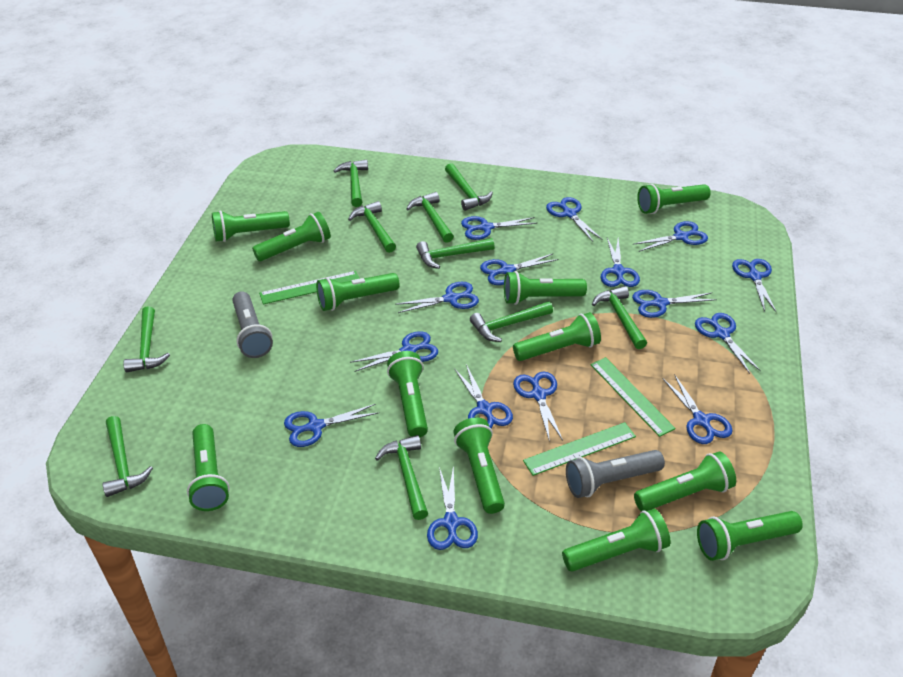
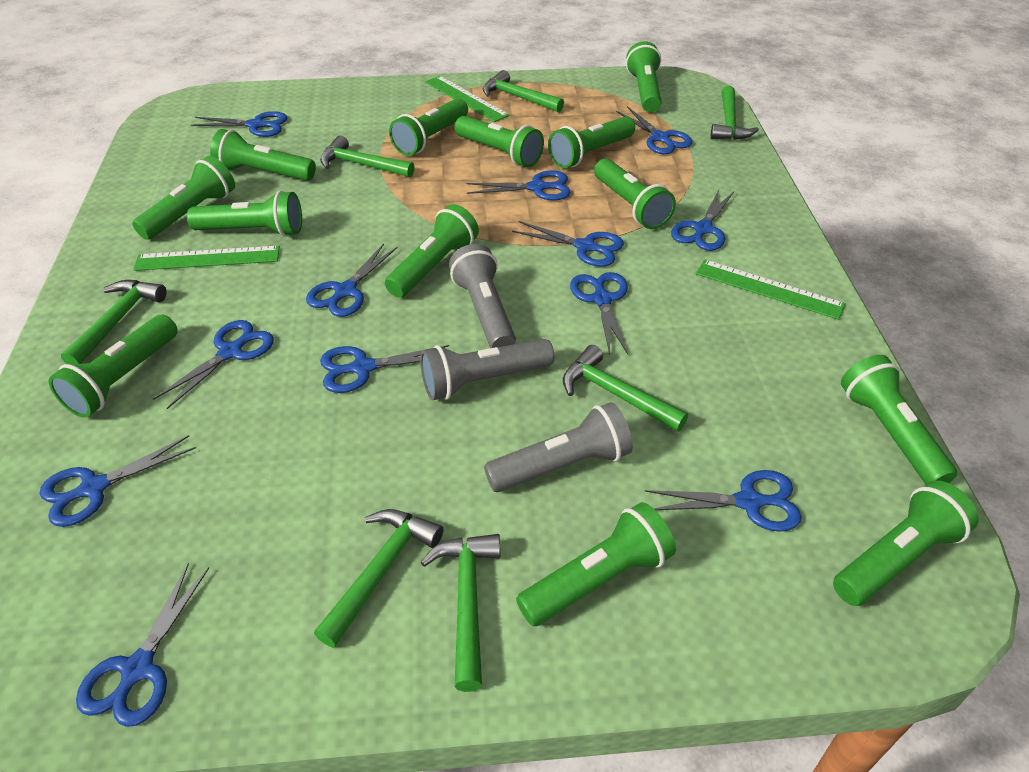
blue scissors: [284,404,379,447] [350,331,438,372] [395,282,479,313] [427,465,478,550] [454,364,513,428] [461,216,538,240] [480,253,559,285] [513,371,563,442] [546,197,603,242] [601,238,640,287] [632,290,717,318] [634,221,708,252] [663,374,733,444] [695,313,761,374] [732,259,777,313] = 15 -> [39,435,196,527] [76,563,209,727] [153,320,274,409] [191,111,287,137] [306,244,397,317] [320,345,449,393] [466,170,571,200] [512,221,624,267] [570,272,628,355] [616,106,692,154] [645,470,802,532] [671,190,734,251] = 12
green flashlight: [187,424,230,511] [212,211,290,242] [252,212,331,261] [316,273,400,311] [387,351,428,437] [453,418,505,514] [504,271,587,305] [513,312,601,361] [562,509,670,572] [634,451,736,511] [637,184,711,214] [697,511,803,561] = 12 -> [48,315,178,418] [132,156,235,240] [187,191,302,237] [210,129,316,181] [385,204,479,298] [389,98,468,156] [455,116,544,167] [516,502,676,626] [548,116,635,168] [594,158,676,229] [626,41,662,112] [833,481,979,606] [841,355,957,484] = 13
green hammer: [102,416,153,497] [123,306,170,372] [334,159,368,207] [348,201,396,253] [375,435,428,520] [406,192,454,243] [416,238,495,269] [445,163,493,211] [470,302,553,342] [592,286,647,349] = 10 -> [61,280,167,364] [314,509,443,647] [320,136,415,178] [421,534,500,692] [483,70,564,112] [563,345,688,432] [711,86,759,140] = 7
grey flashlight: [232,291,273,358] [566,450,665,498] = 2 -> [420,339,555,400] [449,244,516,348] [484,402,633,492] = 3

